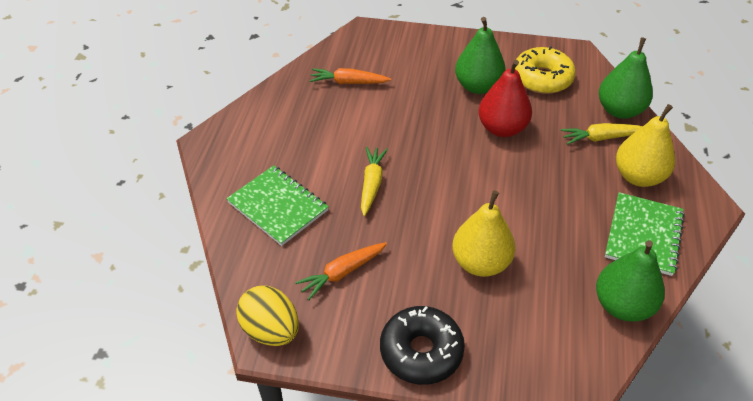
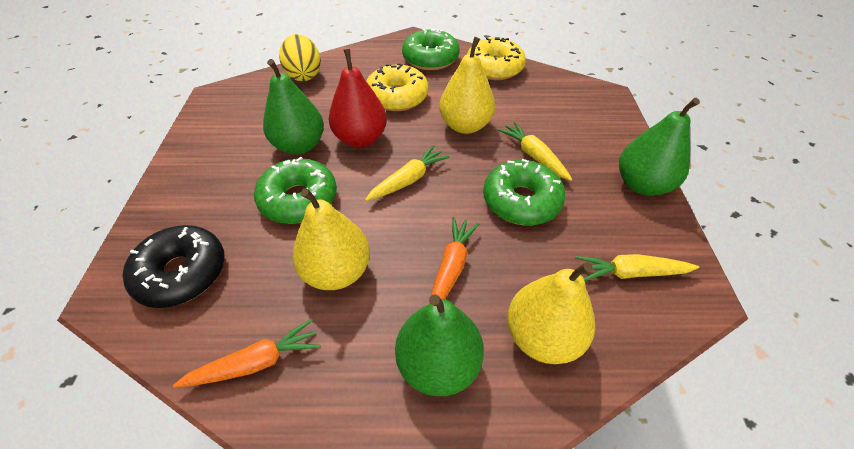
green donut: none = 0 -> [254,157,337,224] [402,29,459,70] [483,159,565,225] = 3
green notebook: [226,165,329,246] [605,192,685,276] = 2 -> none = 0
yellow carrot: [361,147,388,216] [561,123,642,145] = 2 -> [365,145,450,201] [498,122,572,181] [575,254,699,281] = 3
yellow donut: [515,46,576,94] = 1 -> [366,63,428,111] [467,37,526,80] = 2
yellow pear: [452,190,515,277] [616,104,675,187] = 2 -> [292,188,370,290] [439,37,495,134] [507,262,595,364] = 3

